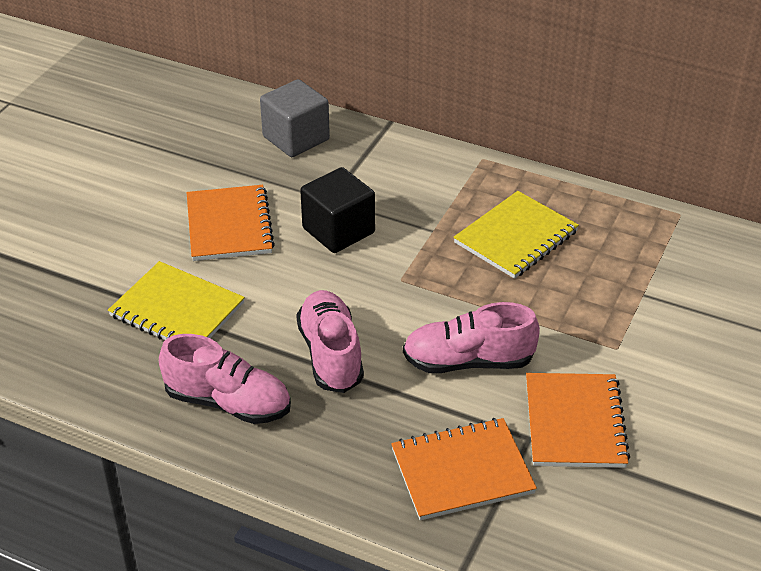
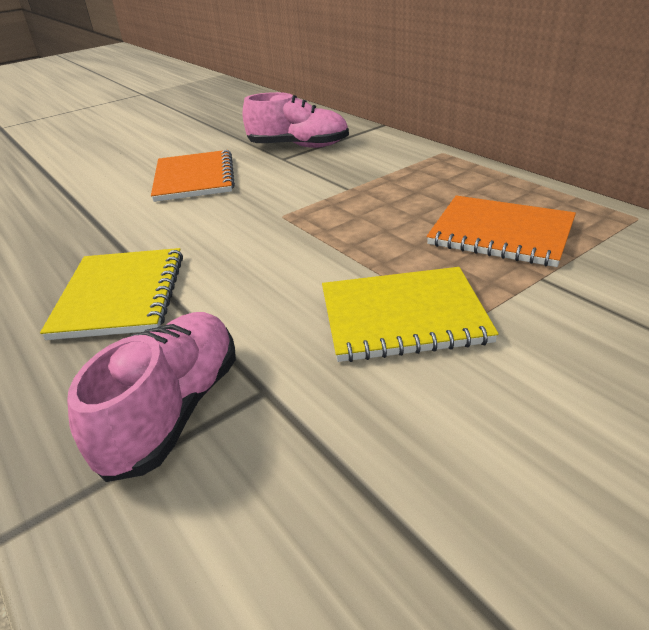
black cube: [300,167,375,253] = 1 -> none = 0
grey cube: [260,79,330,157] = 1 -> none = 0
orange notebook: [187,185,275,261] [391,418,537,520] [526,373,630,468] = 3 -> [151,150,235,202] [427,196,576,267] = 2
pink shoe: [159,334,291,424] [296,290,364,393] [403,302,540,373] = 3 -> [67,312,236,482] [243,92,349,148] = 2

